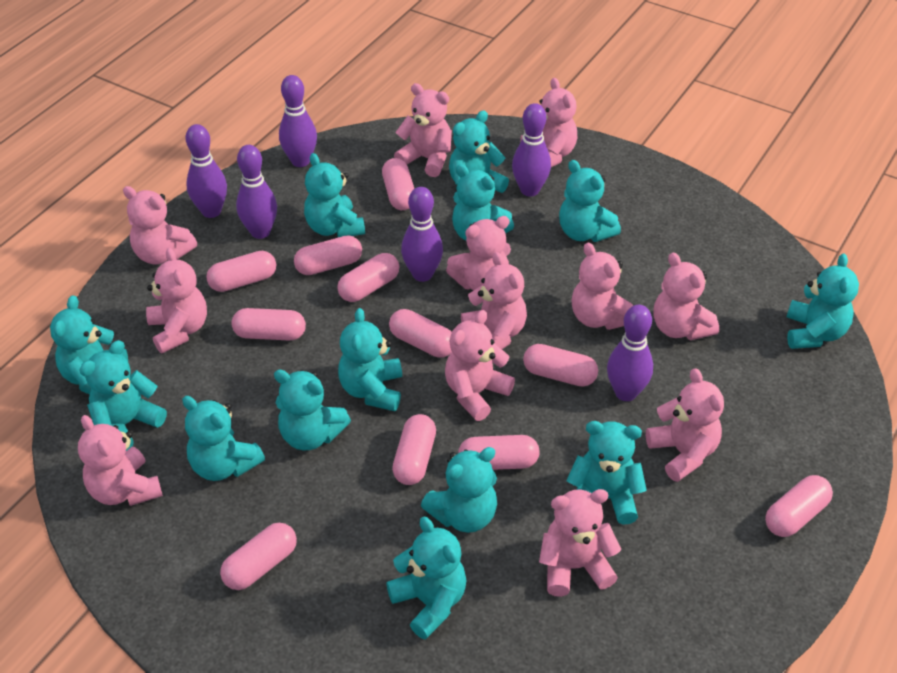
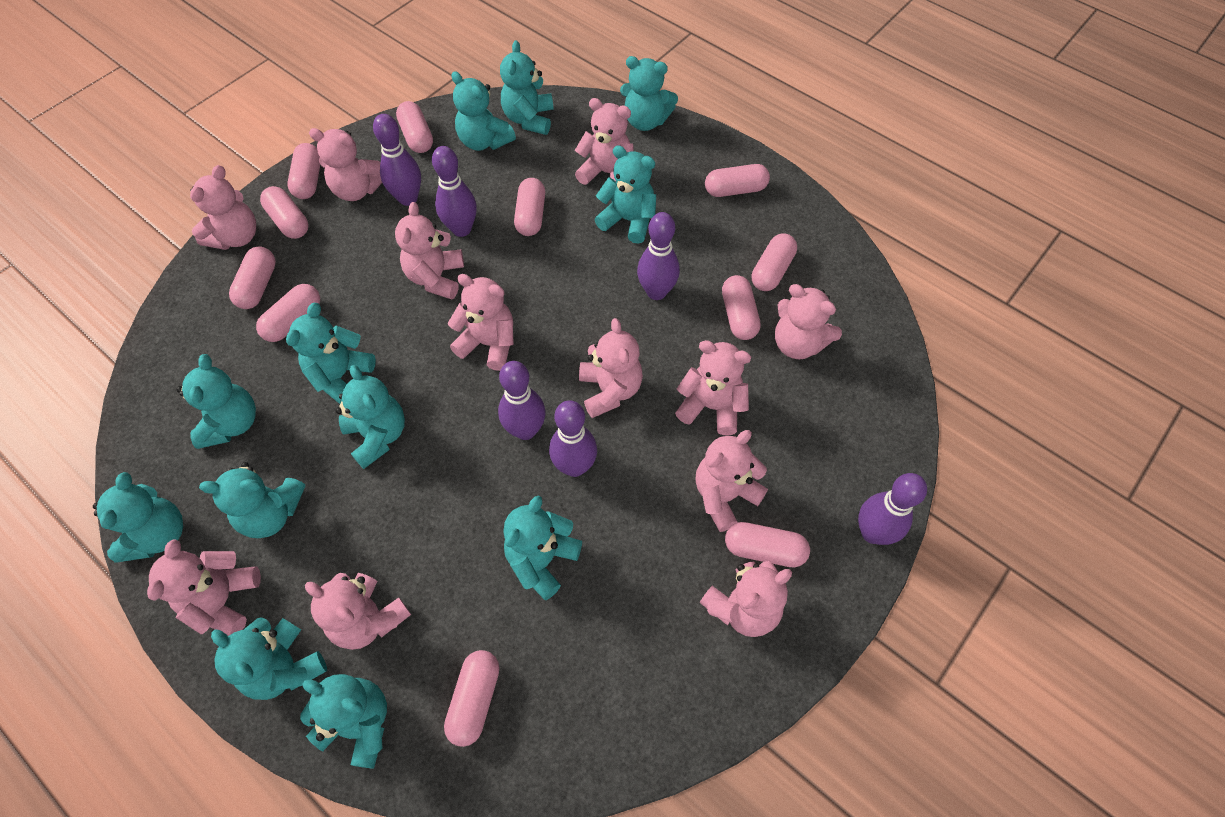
turquoise teddy bear: [50,295,128,394] [79,340,167,451] [182,396,265,481] [274,370,351,450] [304,153,365,237] [338,308,402,411] [386,517,466,640] [421,447,497,533] [449,110,509,193] [452,164,514,241] [559,160,621,242] [566,421,647,525] [787,254,859,349] = 13 -> [93,472,183,562] [176,354,256,449] [199,462,305,538] [211,617,327,700] [286,303,376,404] [300,674,387,769] [336,365,405,469] [451,71,516,151] [500,40,554,135] [503,495,582,600] [595,145,656,244] [620,56,678,131] = 12

